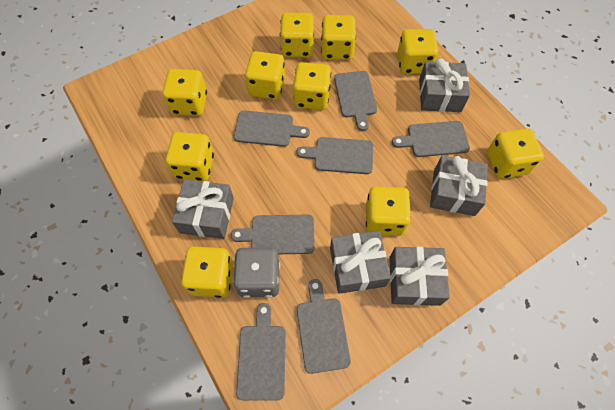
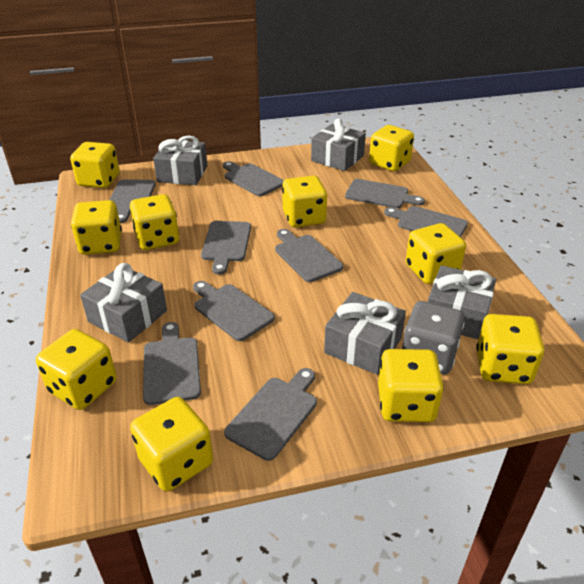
grey cutting board: [231,215,315,254] [234,110,310,147] [236,303,286,401] [297,137,373,174] [297,279,351,374] [334,71,377,131] [392,121,470,157] = 7 -> [110,179,156,223] [143,322,201,405] [193,281,275,341] [201,221,251,275] [223,161,284,196] [224,368,317,461] [275,229,343,282] [345,179,425,208] [384,206,468,237] = 9

